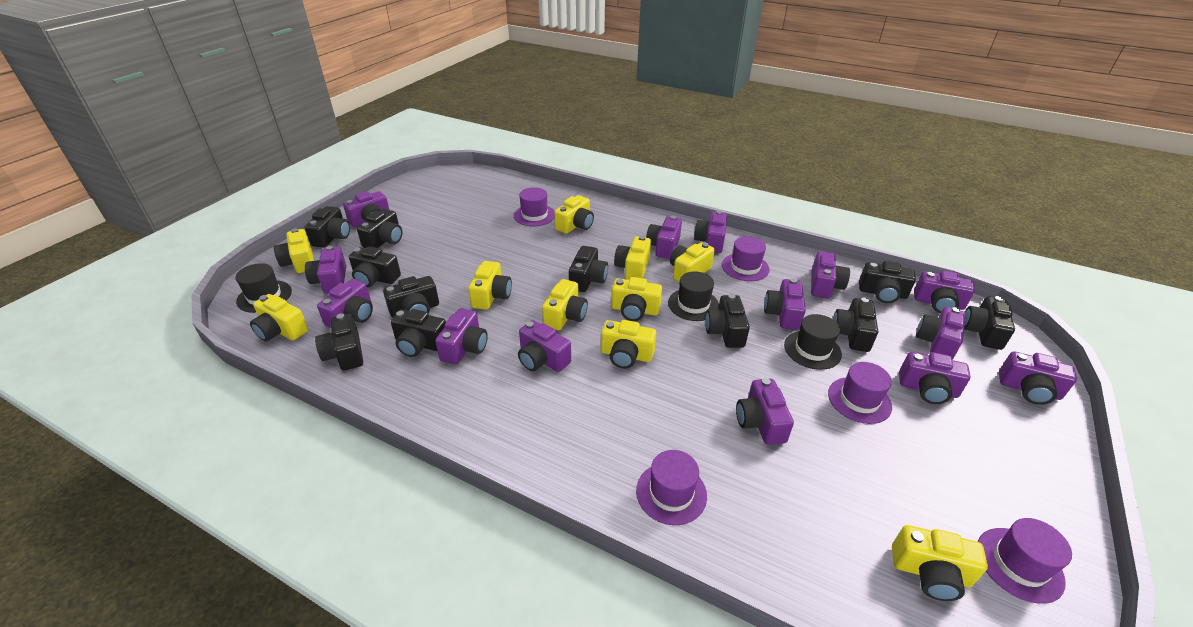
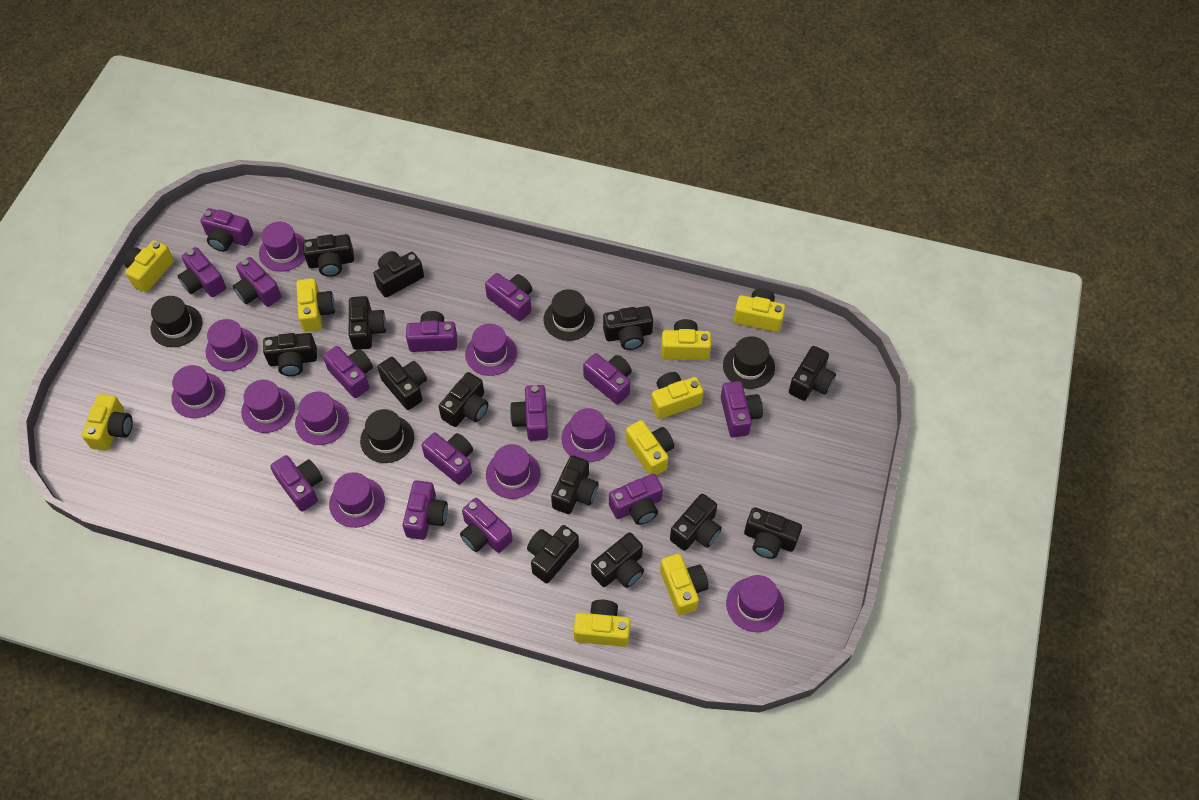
black camera: [305,206,350,248] [315,314,363,371] [349,246,401,288] [357,209,402,248] [383,276,439,318] [391,309,446,357] [569,246,608,292] [705,294,750,348] [833,297,878,352] [859,261,916,303] [964,296,1015,350] = 11 -> [263,333,317,376] [303,234,354,277] [349,296,386,350] [373,251,424,297] [377,357,427,410] [439,372,488,427] [527,525,579,583] [551,455,599,514] [591,532,644,588] [603,306,653,350] [670,494,722,551] [744,507,802,559] [789,346,836,401] = 13
black hat: [235,263,292,313] [668,271,719,321] [784,314,842,370] = 3 -> [151,296,202,347] [360,409,414,463] [544,289,594,341] [723,336,775,389] = 4
purple hat: [514,187,555,226] [636,450,707,525] [722,236,770,281] [828,362,892,424] [978,518,1072,604] = 5 -> [171,365,225,418] [206,319,258,371] [241,380,295,433] [259,222,305,272] [295,392,349,445] [329,472,385,528] [465,324,517,376] [486,444,541,499] [561,408,615,462] [726,575,784,632] = 10
yellow camera: [250,294,308,342] [274,228,314,273] [468,261,512,310] [542,279,588,330] [554,195,594,234] [601,320,656,369] [611,277,662,321] [614,236,651,280] [670,242,715,283] [892,525,988,601] = 10 -> [82,394,133,451] [124,240,174,292] [296,278,335,332] [574,600,631,647] [626,420,674,475] [651,372,704,419] [660,554,709,616] [661,319,711,360] [734,288,785,332] = 9

